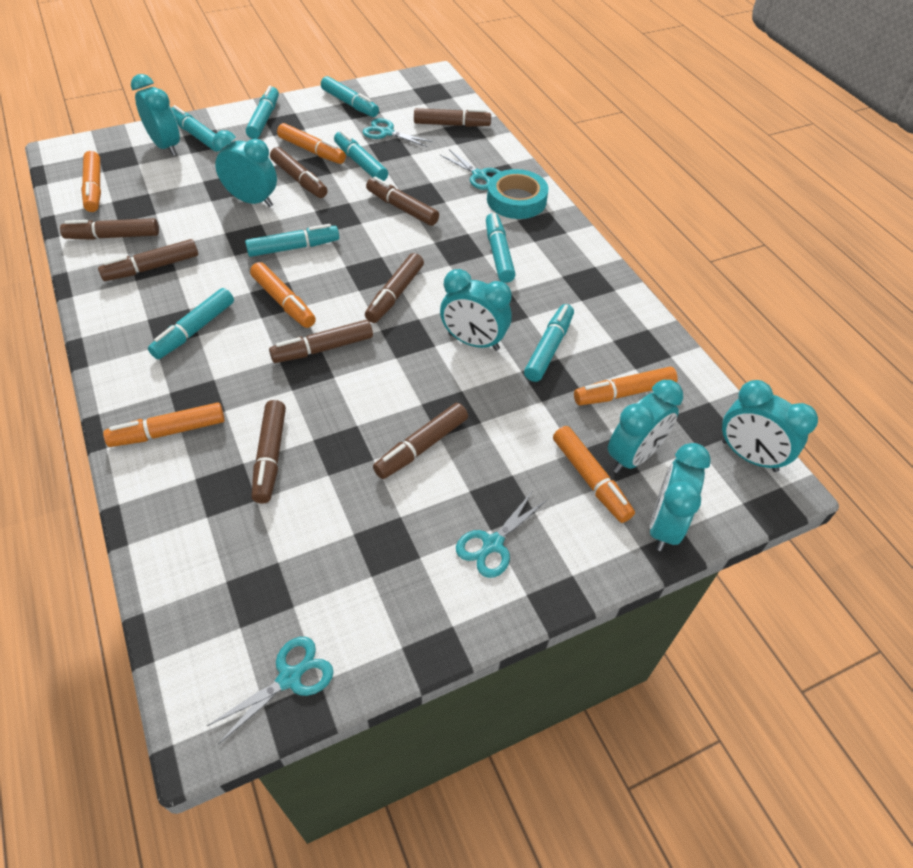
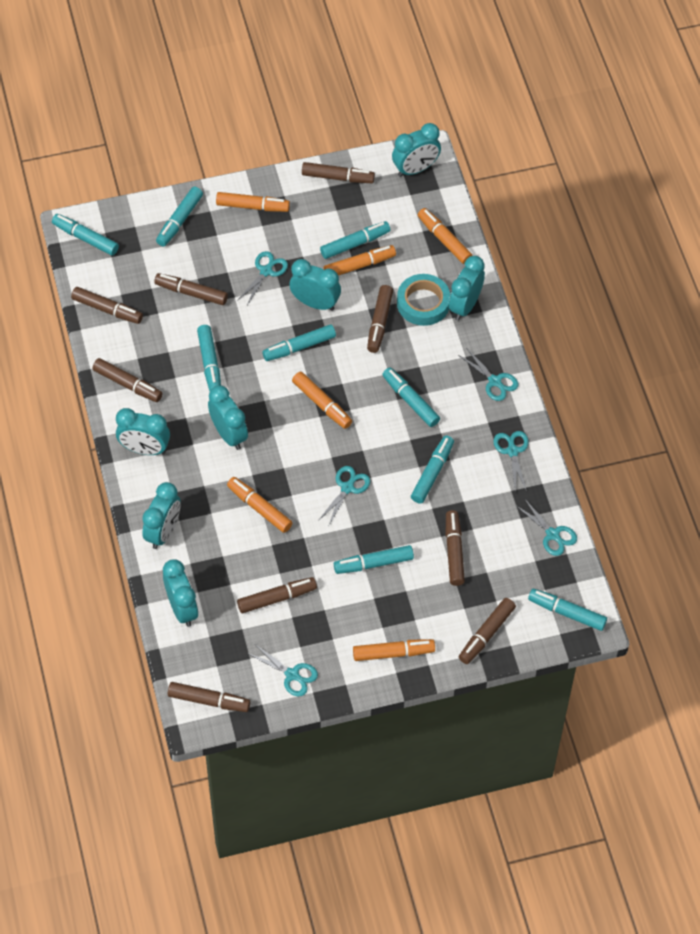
turquoise clock: [131,74,180,156] [213,130,277,207] [440,269,512,351] [608,380,683,473] [650,443,711,551] [722,380,818,472] = 6 -> [116,408,170,455] [142,482,181,549] [163,559,198,627] [208,385,248,450] [289,259,341,311] [392,123,441,177] [449,256,485,321] = 7
turquoise marker: [148,288,234,359] [171,105,223,152] [245,224,339,257] [246,86,279,139] [321,76,379,117] [334,130,388,181] [486,213,516,283] [524,304,574,382] = 8 -> [52,214,119,256] [156,187,203,246] [197,325,221,391] [262,324,336,361] [320,221,390,259] [334,545,414,574] [382,368,440,427] [411,436,454,504] [528,589,607,631] = 9
turquoise scissors: [207,637,333,744] [363,118,433,147] [440,149,501,190] [456,492,547,578] = 4 -> [237,251,288,305] [247,644,318,697] [318,466,370,525] [458,349,519,401] [493,431,529,491] [515,498,577,556] = 6

